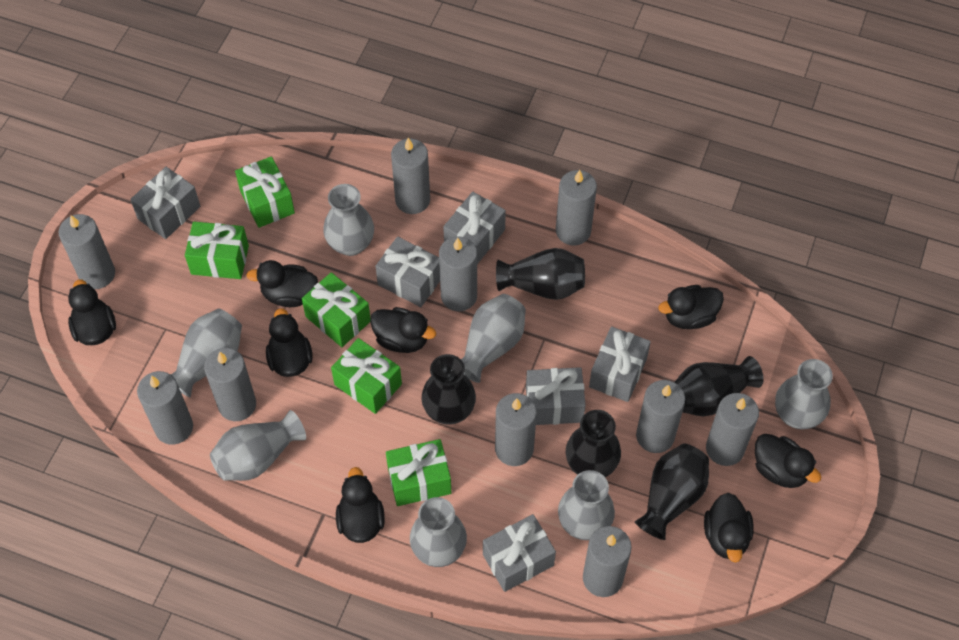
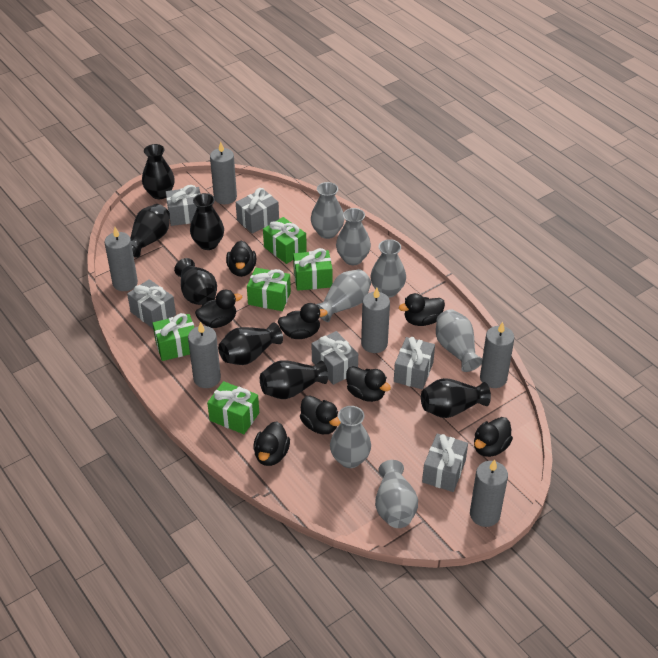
black vase: [422,354,476,425] [496,248,585,300] [566,410,621,477] [635,443,709,540] [674,356,764,416] = 5 -> [130,204,170,258] [142,144,175,199] [174,258,217,305] [190,193,224,250] [218,322,283,365] [260,360,328,399] [421,378,491,418] = 7
grey candle: [59,214,115,289] [137,371,193,445] [204,348,256,421] [391,138,430,214] [439,237,477,311] [495,393,537,466] [556,170,597,246] [583,526,632,597] [636,380,685,453] [706,393,759,466] = 10 -> [104,227,138,291] [188,322,221,388] [210,142,237,204] [361,288,390,353] [470,459,508,527] [480,322,514,388] = 6

